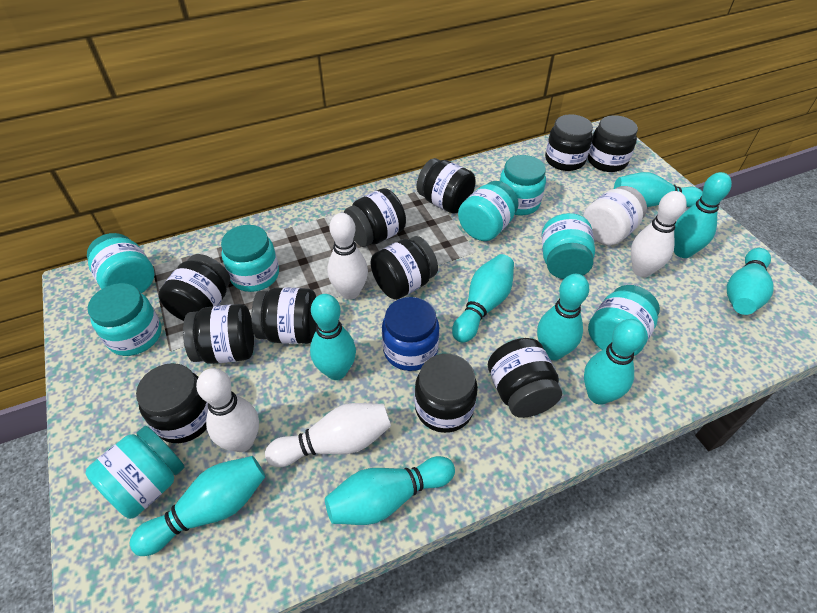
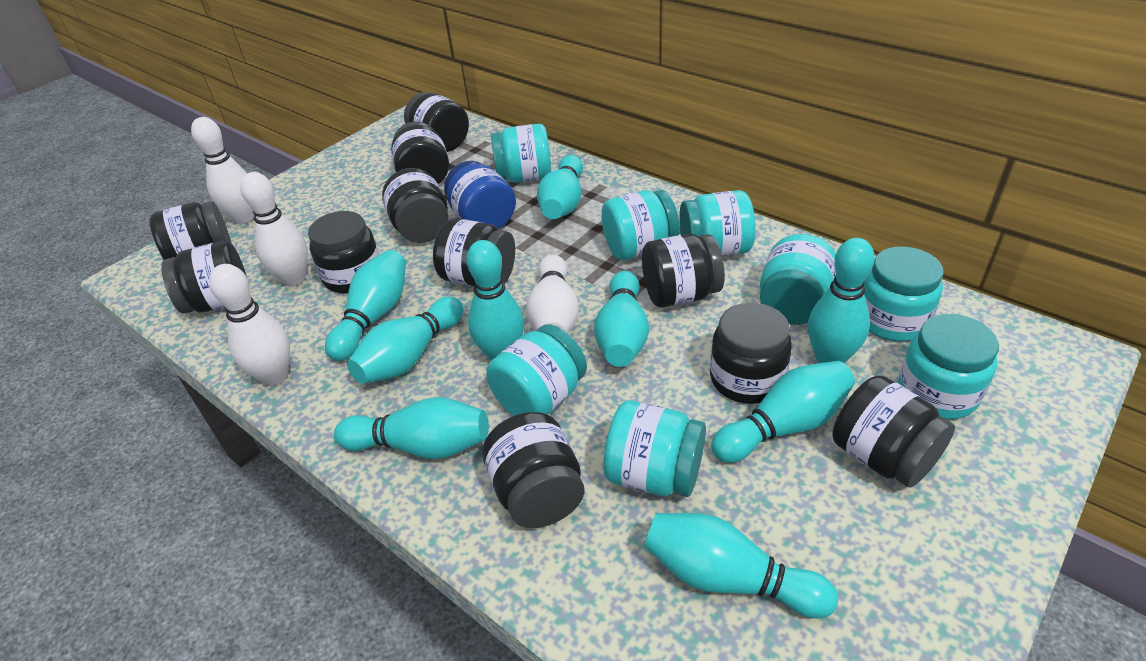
white jar: [583,186,647,246] = 1 -> none = 0

